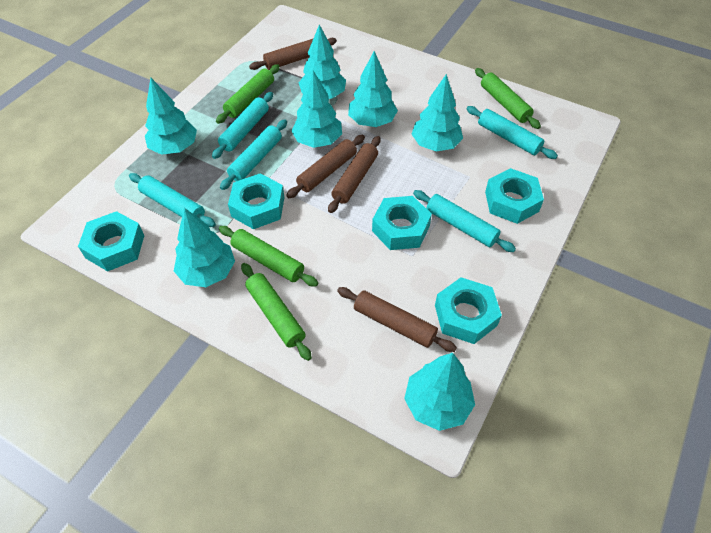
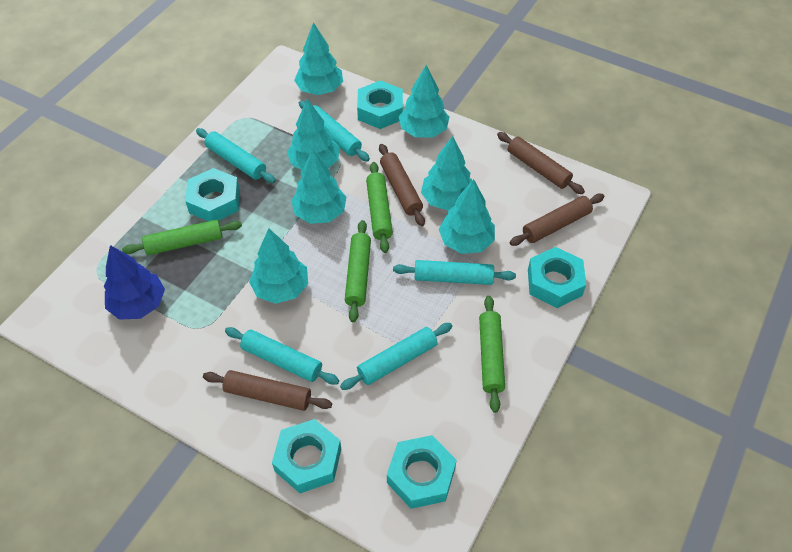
blue tree: none = 0 -> [104,245,165,320] = 1

